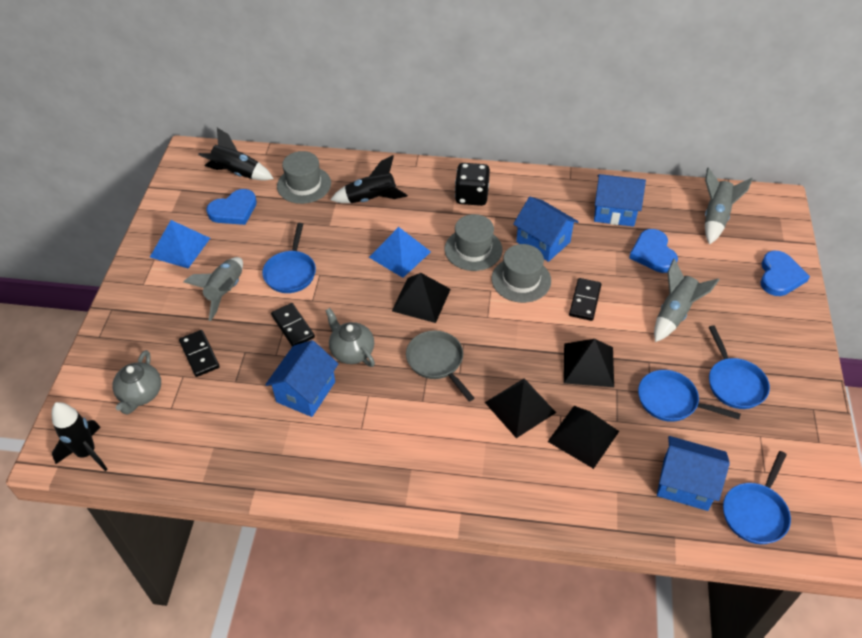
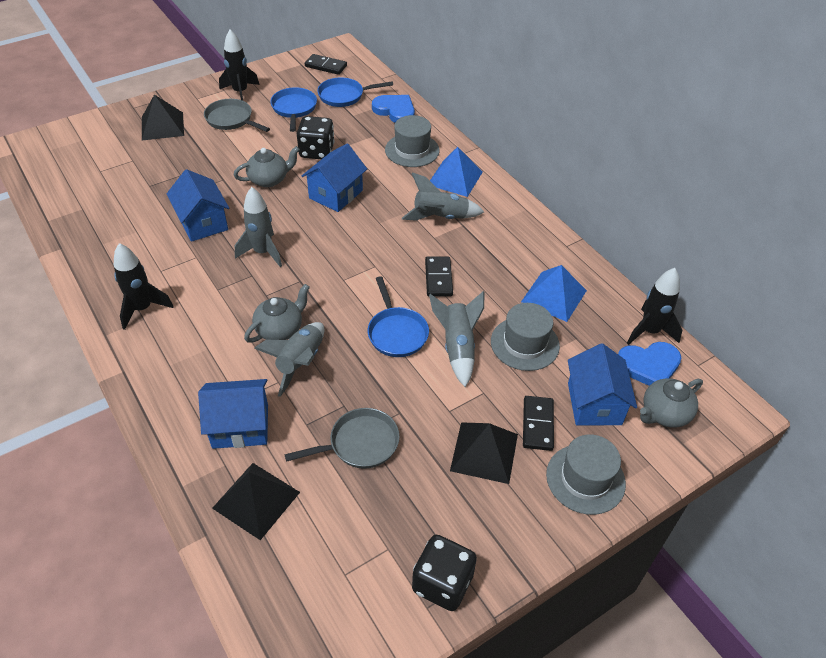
black dice: [455,163,490,206] = 1 -> [297,116,335,159] [412,535,477,611] = 2
black pyramid: [392,273,451,323] [485,378,556,438] [547,406,619,469] [564,339,614,387] = 4 -> [142,95,184,140] [212,463,300,540] [450,422,518,484] = 3
blue heart: [206,189,257,225] [629,229,678,273] [760,251,810,296] = 3 -> [372,95,415,123] [618,342,681,386] = 2
blue pan: [262,223,316,293] [638,370,741,422] [708,325,770,409] [723,451,791,544] = 4 -> [270,87,317,132] [317,77,393,107] [368,276,429,357] = 3
grey pan: [406,331,474,402] = 1 -> [204,99,270,132] [284,408,400,469] = 2
grey rocket: [184,257,243,321] [654,258,719,342] [705,167,753,245] = 3 -> [235,187,282,267] [254,322,324,397] [402,172,484,221] [429,291,484,387] = 4
grey teapot: [112,350,161,414] [325,308,375,367] = 2 -> [234,146,300,187] [244,284,310,343] [640,378,703,428] = 3

